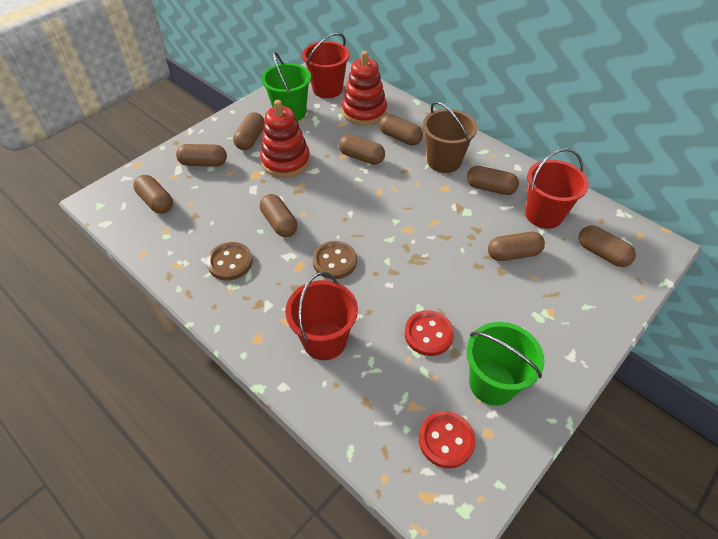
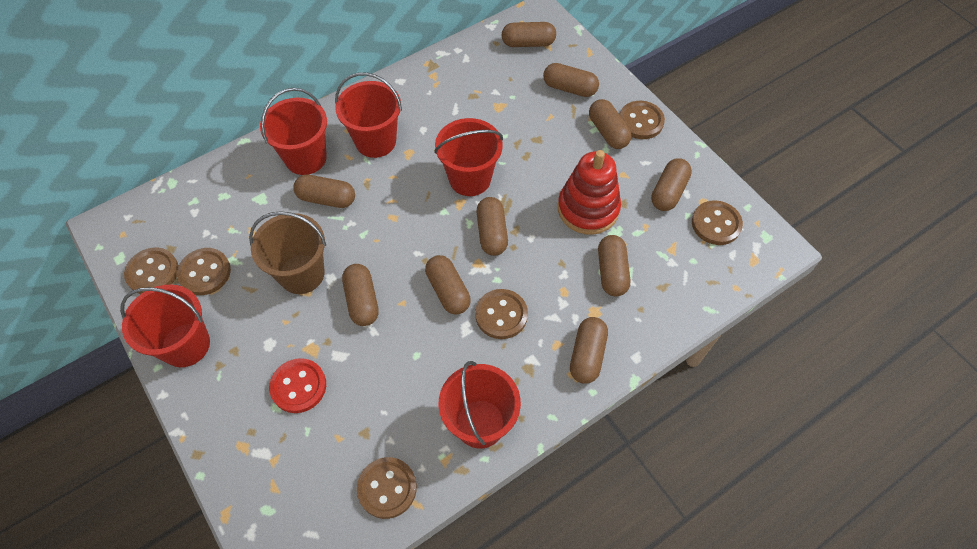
brown button: [207,242,253,280] [312,241,357,279] = 2 -> [124,247,178,294] [177,248,231,295] [357,457,417,519] [475,289,528,339] [619,101,665,139] [692,200,743,245] = 6
brown capsule: [133,175,173,214] [176,144,227,166] [233,112,265,150] [260,194,297,237] [339,134,385,165] [379,114,423,146] [467,166,519,195] [488,232,545,261] [578,226,636,267] = 9 -> [293,175,355,208] [342,264,379,326] [425,255,471,315] [477,197,508,256] [501,22,556,47] [543,63,599,97] [570,317,608,384] [589,99,632,149] [598,235,630,296] [651,158,692,211] = 10
green bucket: [261,51,311,121] [466,322,545,406] = 2 -> none = 0
red bucket: [286,272,358,360] [302,33,350,98] [525,148,589,229] = 3 -> [120,284,210,367] [260,88,327,175] [335,72,402,158] [434,118,503,196] [439,361,521,448] = 5
red button: [404,310,454,356] [419,411,476,468] = 2 -> [269,358,326,413] = 1
red stacking toy: [260,100,310,178] [342,51,387,125] = 2 -> [558,150,621,235] = 1

